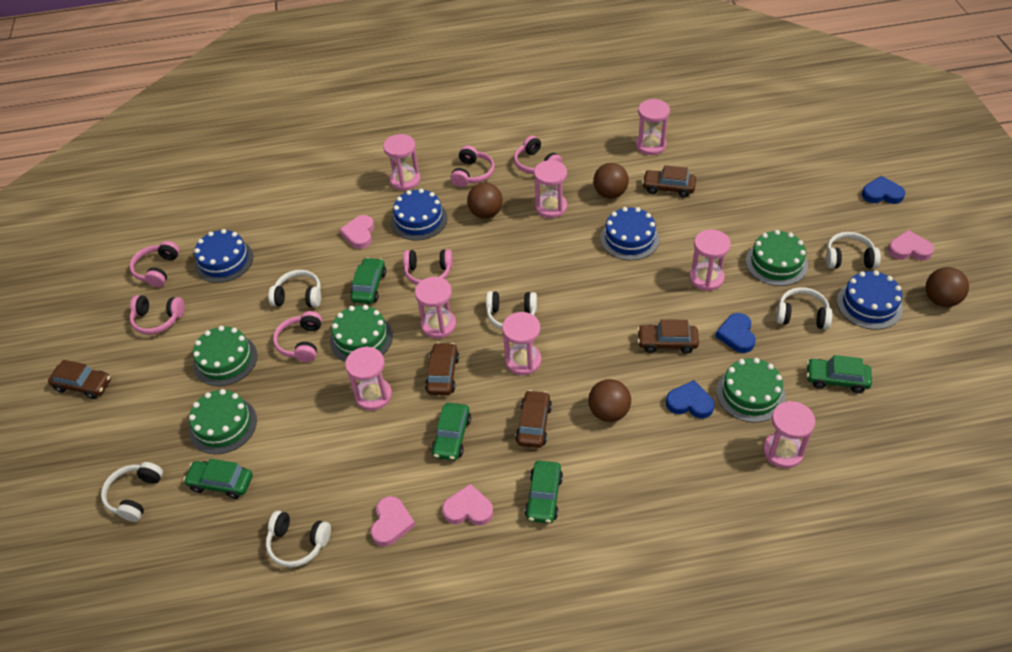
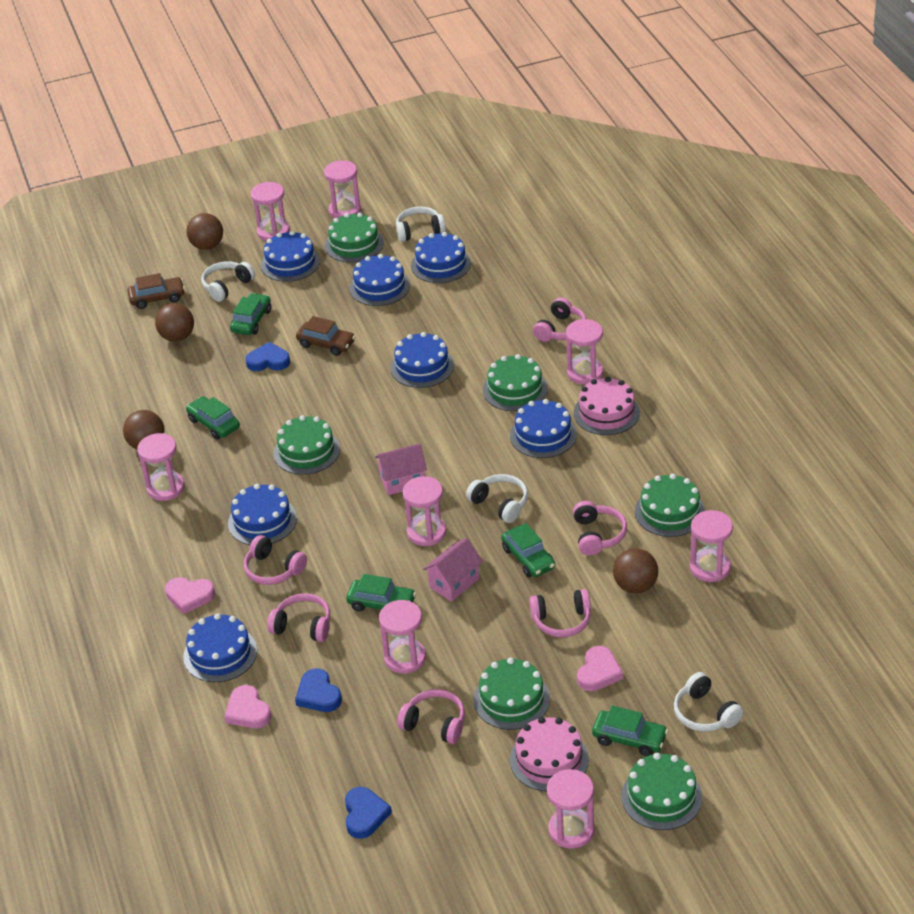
blue cake: [194,229,253,283] [391,189,448,240] [600,207,660,260] [837,271,903,330] = 4 -> [183,613,257,682] [228,484,297,545] [261,231,320,282] [350,254,410,306] [390,332,454,388] [411,232,471,283] [510,399,577,458] = 7
brown car: [48,360,111,399] [425,342,459,395] [515,390,552,448] [637,319,699,354] [642,165,696,198] = 5 -> [128,273,185,309] [296,316,355,356] = 2
green cake: [189,389,257,454] [193,326,257,386] [330,305,393,362] [716,358,785,423] [746,230,808,286] = 5 -> [274,415,340,475] [325,213,384,263] [474,658,550,730] [483,354,548,411] [621,753,702,830] [635,474,705,537] = 6
pink cake: none = 0 -> [510,717,589,791] [574,377,640,435] = 2
pink heart: [339,215,374,249] [371,496,415,546] [442,484,493,526] [888,230,934,261] = 4 -> [165,577,215,614] [224,685,272,728] [577,646,623,691] = 3
pink house: none = 0 -> [375,443,427,495] [423,538,483,602] = 2
white headphones: [101,462,163,522] [266,511,331,568] [268,270,321,307] [486,291,537,329] [776,287,832,330] [826,232,881,269] = 6 -> [201,261,255,302] [396,207,446,242] [466,474,528,523] [674,672,744,732] = 4

